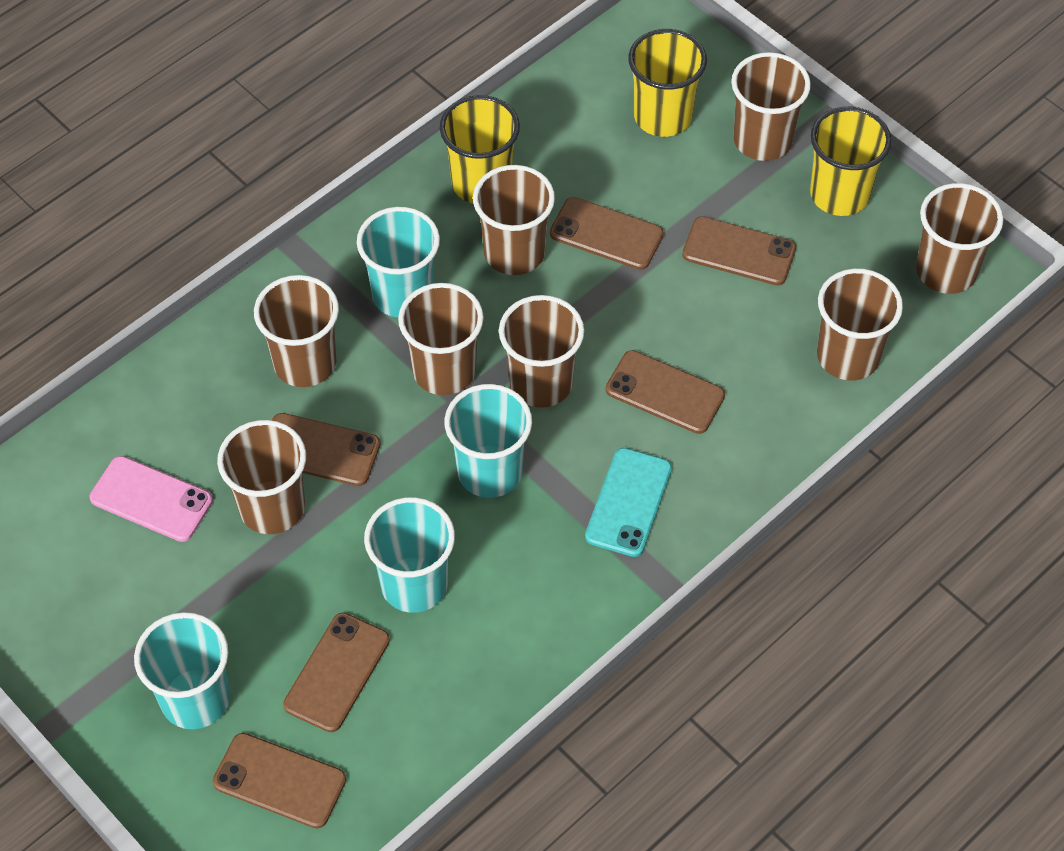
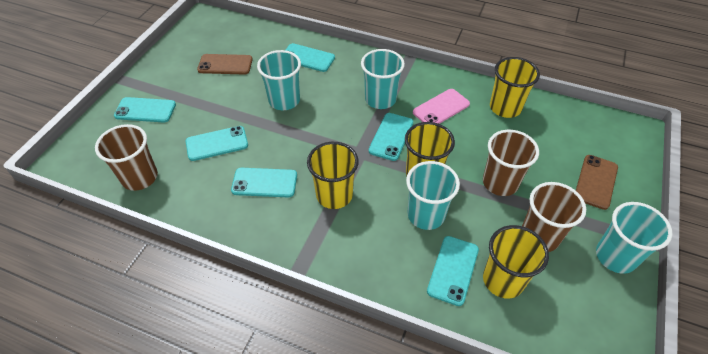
brown cup: [217,420,306,534] [254,275,339,387] [398,283,484,395] [473,165,555,275] [499,295,584,408] [731,52,811,161] [817,268,903,381] [916,183,1003,294] = 8 -> [95,124,158,191] [483,130,539,196] [522,182,586,252] = 3
brown phone: [213,733,346,828] [272,413,380,486] [283,613,390,732] [550,197,664,270] [606,350,725,434] [682,216,796,285] = 6 -> [197,54,253,75] [576,155,618,210] = 2
turquoise phone: [585,448,672,557] = 1 -> [114,97,176,123] [186,126,248,161] [231,168,297,198] [286,43,335,72] [369,113,413,161] [427,236,479,306] = 6
yellow cup: [440,95,520,203] [628,29,707,137] [810,107,892,216] = 3 -> [307,142,359,209] [405,122,455,176] [483,225,549,299] [490,57,540,118] = 4

